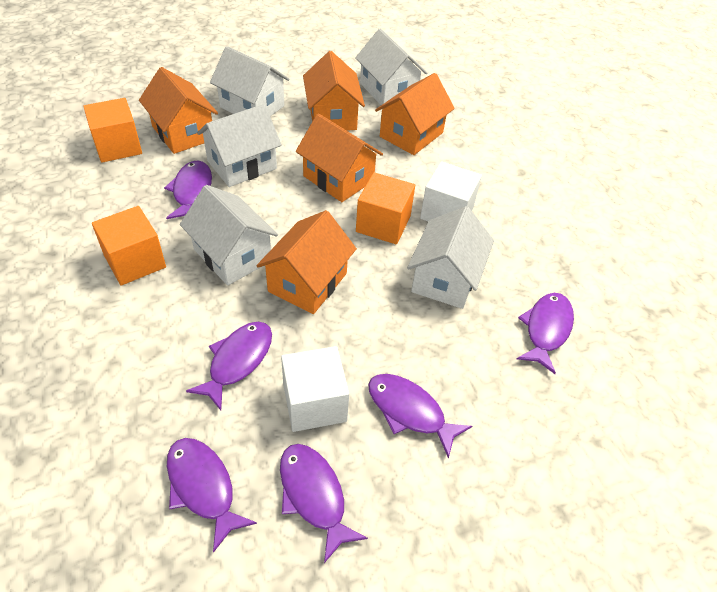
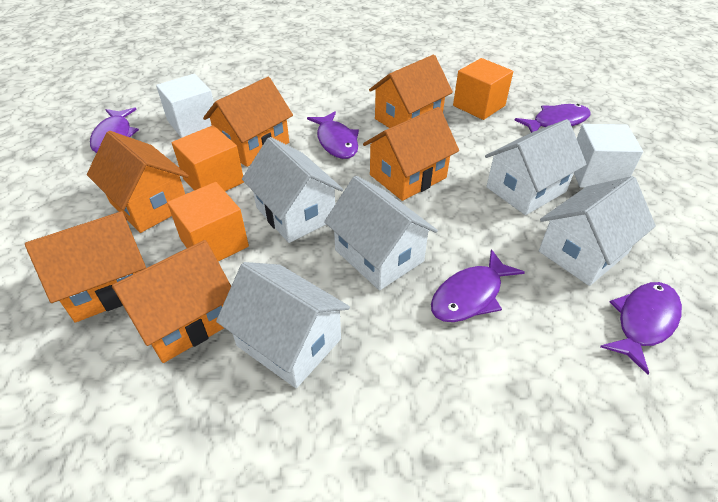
orange house: [139,67,218,154] [257,210,357,314] [296,114,383,202] [303,51,365,131] [375,73,455,155] = 5 -> [25,211,146,323] [87,131,189,233] [112,240,231,363] [203,77,293,167] [363,107,459,201] [369,55,453,128] = 6
purple fish: [164,160,212,219] [167,438,257,553] [186,322,272,410] [280,444,368,563] [368,374,472,458] [517,293,574,374] = 6 -> [90,107,139,153] [307,112,359,159] [431,249,525,322] [515,104,591,133] [600,282,682,375] = 5

